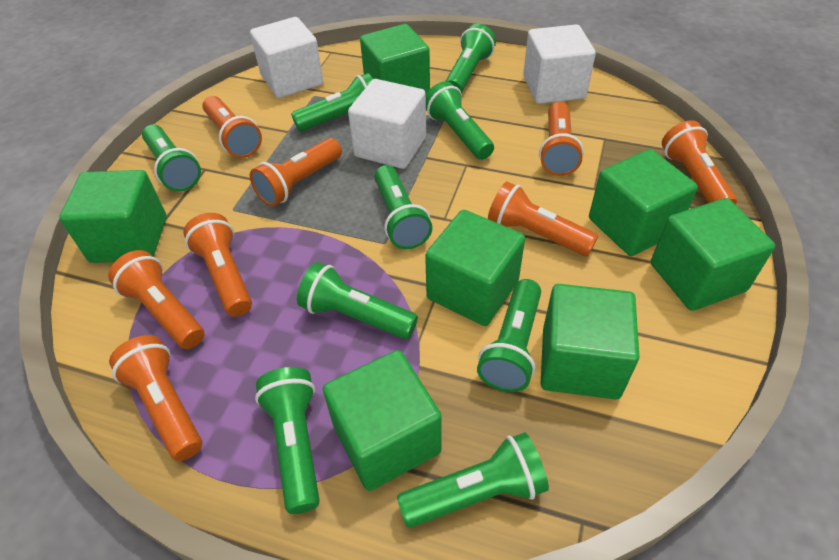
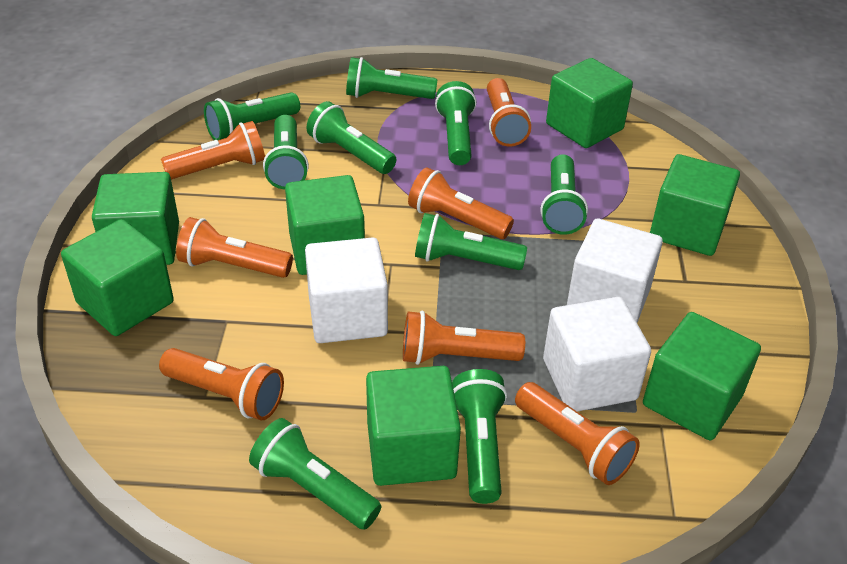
orange flashlight: [108,250,204,349] [109,335,202,461] [183,213,252,317] [203,96,262,158] [250,138,342,206] [488,181,598,256] [539,102,584,176] [662,120,737,205] = 8 -> [159,348,284,420] [161,121,265,180] [176,217,293,278] [403,311,525,365] [408,167,514,239] [487,78,531,147] [515,382,640,485] = 7

